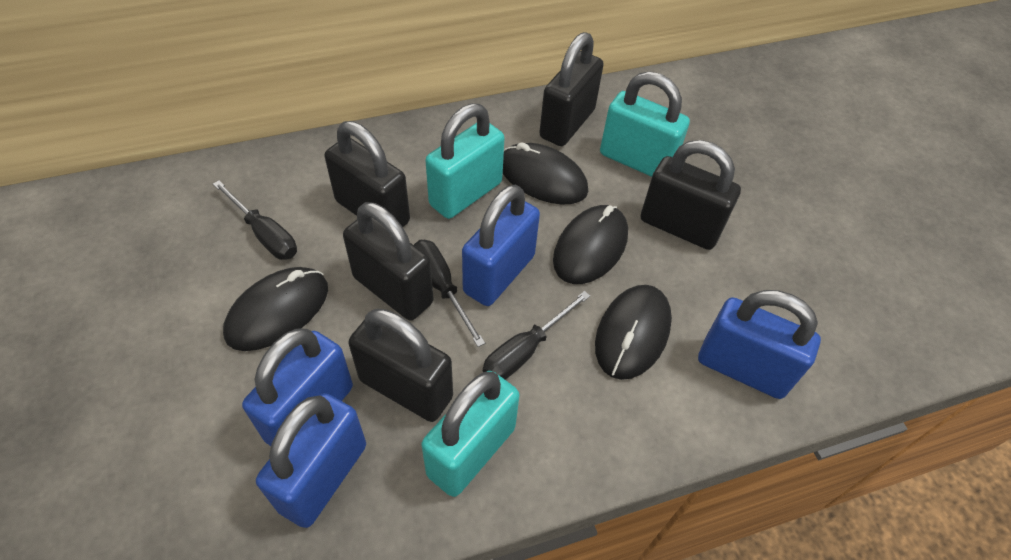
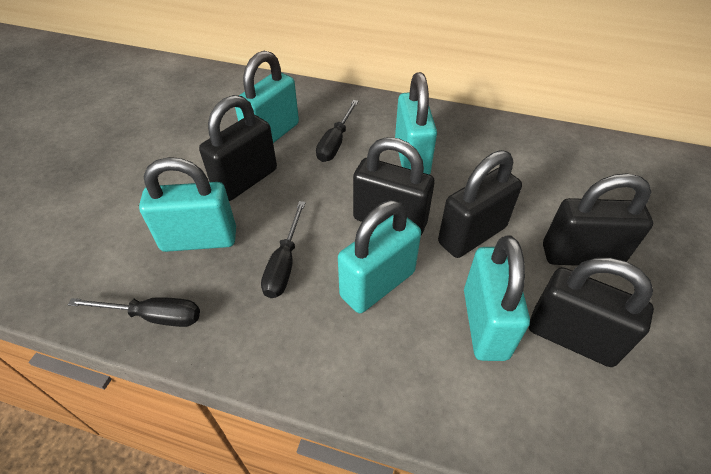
black mouse: [223,267,328,351] [503,142,588,205] [553,205,628,284] [595,285,672,380] = 4 -> none = 0
blue padlock: [242,328,353,446] [256,393,366,528] [462,185,540,306] [698,290,821,399] = 4 -> none = 0
turquoise padlock: [421,371,519,497] [425,103,504,219] [600,71,690,177] = 3 -> [139,157,236,252] [235,51,299,143] [338,200,421,313] [395,72,437,175] [464,236,530,361] = 5

